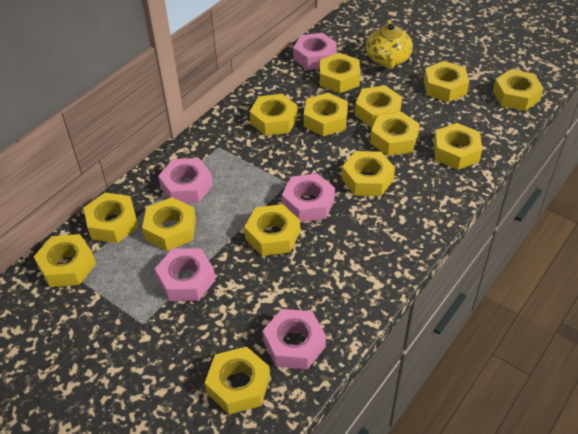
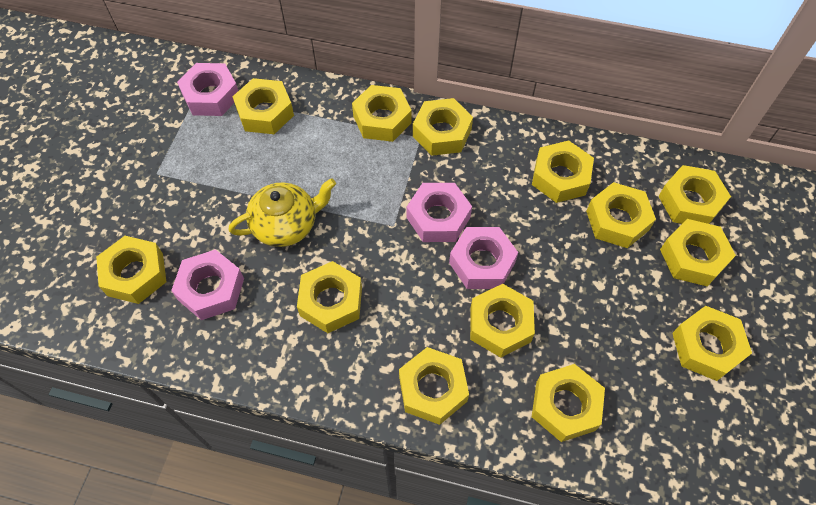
pink nut: [155,248,215,301] [158,158,213,203] [263,309,326,370] [282,173,335,222] [293,33,337,70] = 5 -> [171,249,244,320] [177,63,238,116] [407,183,472,242] [449,227,518,289] = 4
yellow nut: [34,234,96,287] [83,193,138,243] [142,197,196,251] [205,347,270,415] [244,204,300,256] [250,94,298,136] [304,93,348,136] [320,53,360,93] [342,151,395,196] [355,86,402,127] [370,112,420,156] [424,61,469,102] [434,123,482,170] [493,69,544,111] = 14 -> [96,236,166,304] [232,78,294,134] [297,261,362,333] [352,85,412,142] [399,347,469,425] [413,98,473,156] [470,284,535,358] [532,140,594,203] [532,364,605,442] [586,182,656,248] [658,165,731,224] [660,219,736,287] [672,306,752,381] = 13

